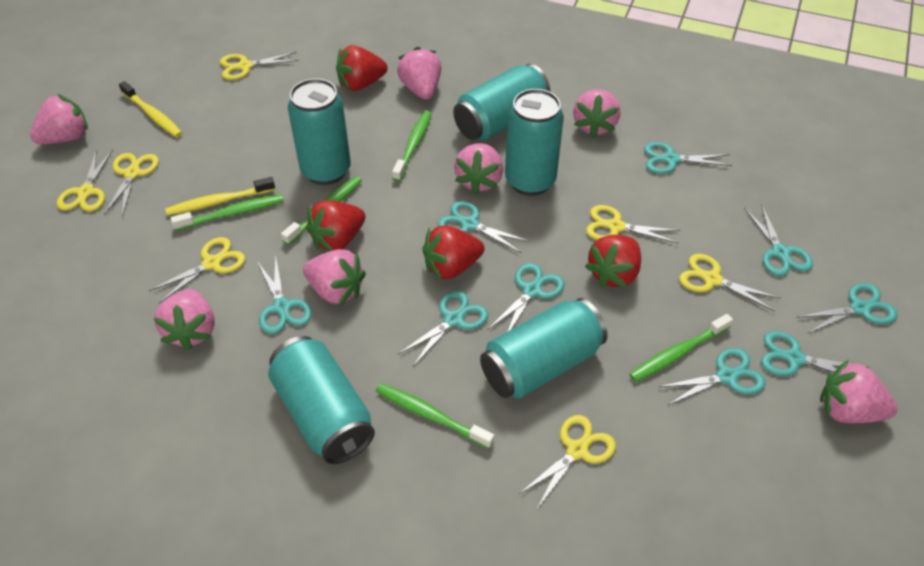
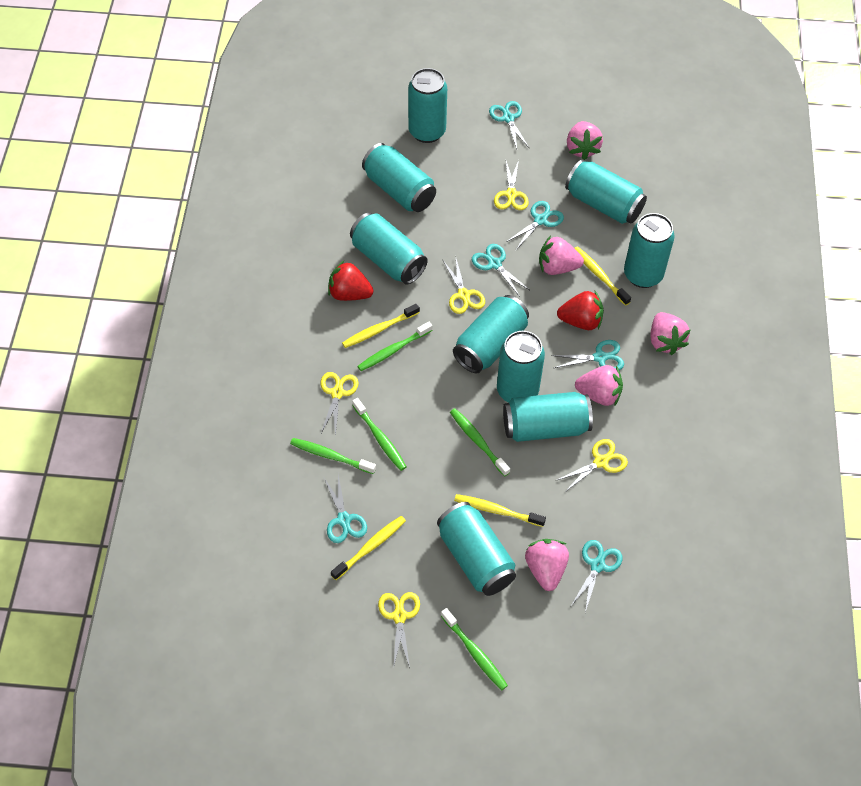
pink strawberry: [30,94,88,144] [154,289,215,350] [303,249,366,306] [397,47,441,99] [454,143,503,195] [573,89,620,138] [820,360,897,423] = 7 -> [525,539,569,591] [539,236,584,275] [567,121,603,160] [575,365,623,406] [650,312,691,355] = 5
red strawberry: [306,200,365,251] [336,45,388,91] [422,225,485,280] [585,235,641,288] = 4 -> [328,261,373,301] [557,291,604,330] = 2
turquoise can: [268,336,375,464] [288,79,351,185] [453,64,550,141] [480,298,607,398] [505,89,564,196] = 5 -> [350,213,428,285] [362,143,436,212] [408,68,447,143] [437,502,516,596] [453,295,529,374] [497,331,545,403] [503,392,593,442] [565,160,647,224] [624,213,674,288] = 9
turquoise scissors: [257,255,312,334] [398,290,488,366] [438,201,530,253] [488,263,565,331] [644,142,732,174] [658,348,766,405] [744,204,813,276] [761,331,869,376] [797,283,898,333] = 9 -> [323,475,367,543] [472,244,531,297] [489,101,529,149] [506,201,564,250] [551,340,624,370] [570,540,623,612] = 6
yellow scissors: [57,149,113,212] [104,153,159,217] [149,237,246,304] [220,52,299,80] [519,415,616,509] [586,205,680,244] [679,254,780,311] = 7 -> [321,372,359,436] [378,592,420,669] [443,259,485,314] [494,160,529,210] [557,439,628,493] = 5
yellow toothbrush: [119,81,182,137] [165,177,275,216] = 2 -> [331,516,406,580] [342,303,420,348] [454,494,546,527] [575,246,631,306] = 4

